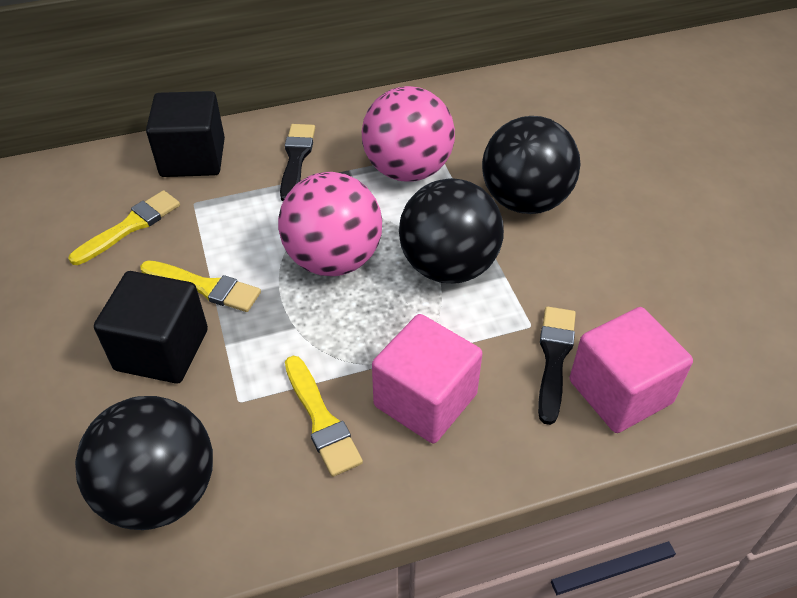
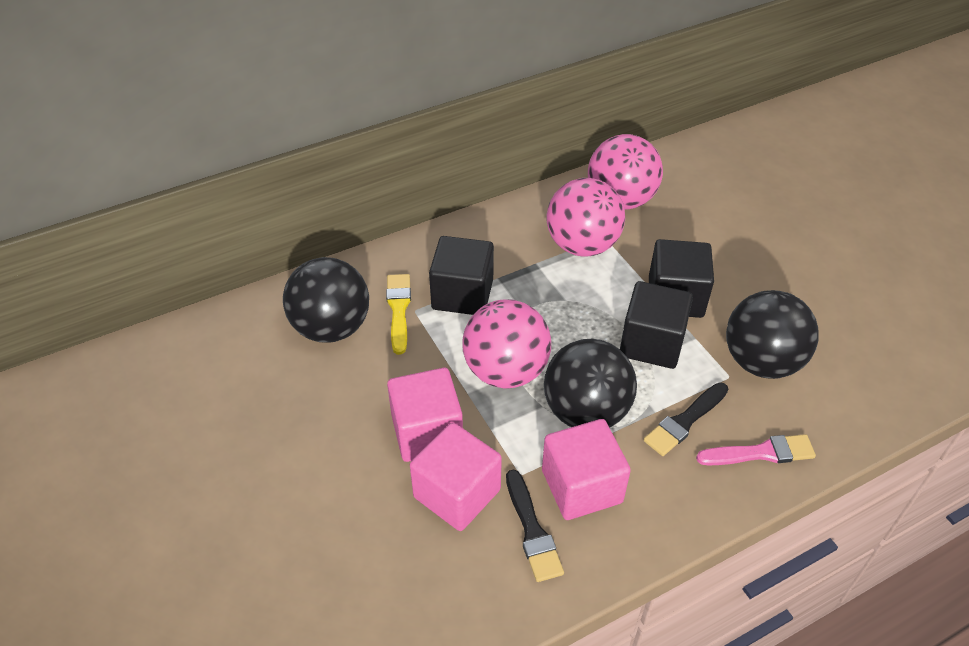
black cube: [94,271,208,384] [146,91,225,177] = 2 -> [429,236,494,315] [620,281,693,369] [649,239,714,318] = 3
pink ball: [278,172,382,276] [362,86,455,182] = 2 -> [462,299,551,389] [547,178,625,257] [588,134,663,209] = 3
pink brush: none = 0 -> [696,434,816,465] = 1
pink cube: [372,314,483,443] [570,307,693,433] = 2 -> [387,368,463,462] [410,422,502,531] [542,419,631,520] = 3
yellow brush: [68,190,180,265] [140,260,261,312] [285,356,363,477] = 3 -> [386,274,411,355] = 1

